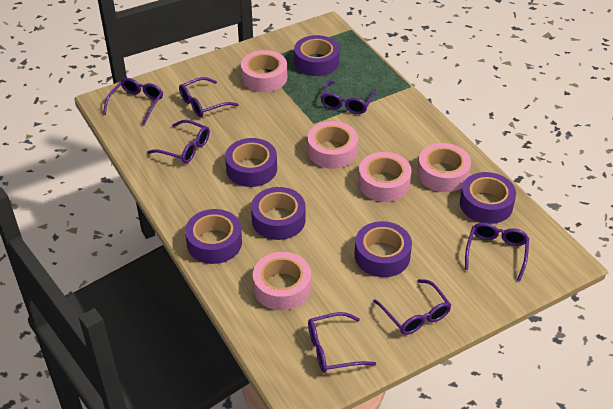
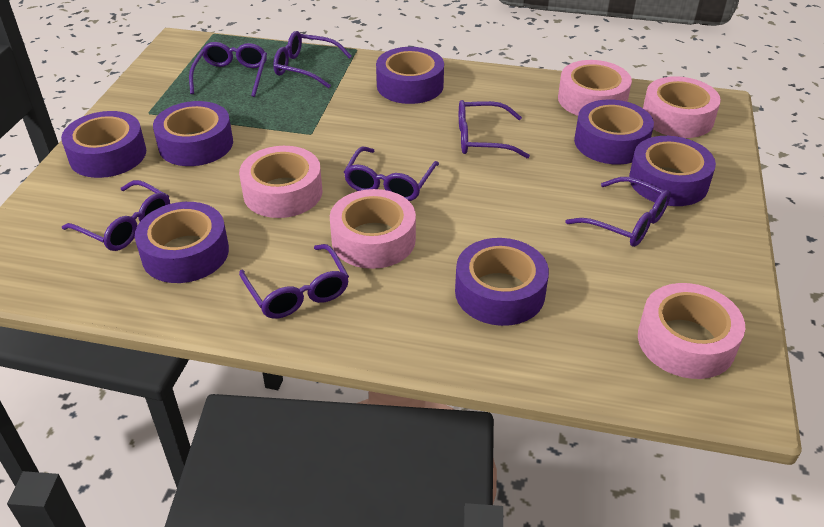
purple tape: [185,209,242,264] [225,138,277,187] [251,187,306,240] [294,35,339,76] [355,221,412,277] [460,172,516,224] = 6 -> [61,111,146,178] [135,202,229,283] [153,101,233,166] [376,47,444,104] [455,238,549,326] [574,99,654,165] [629,136,716,206] = 7

